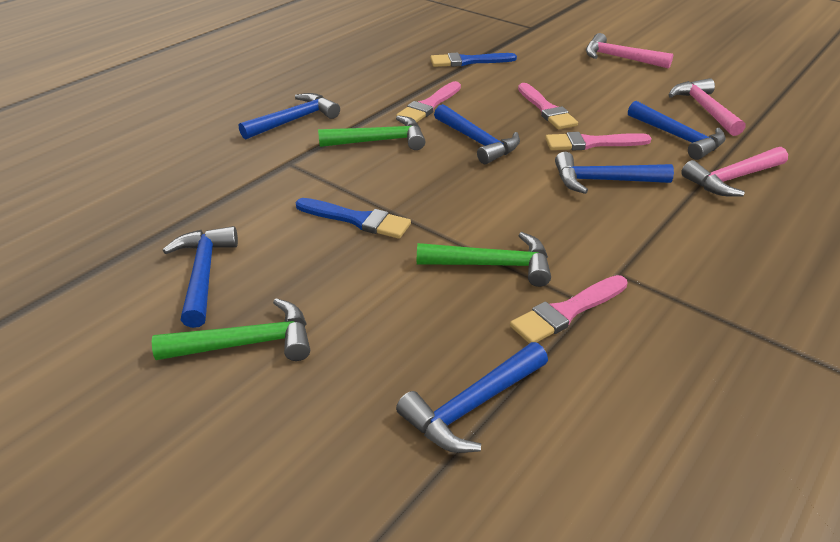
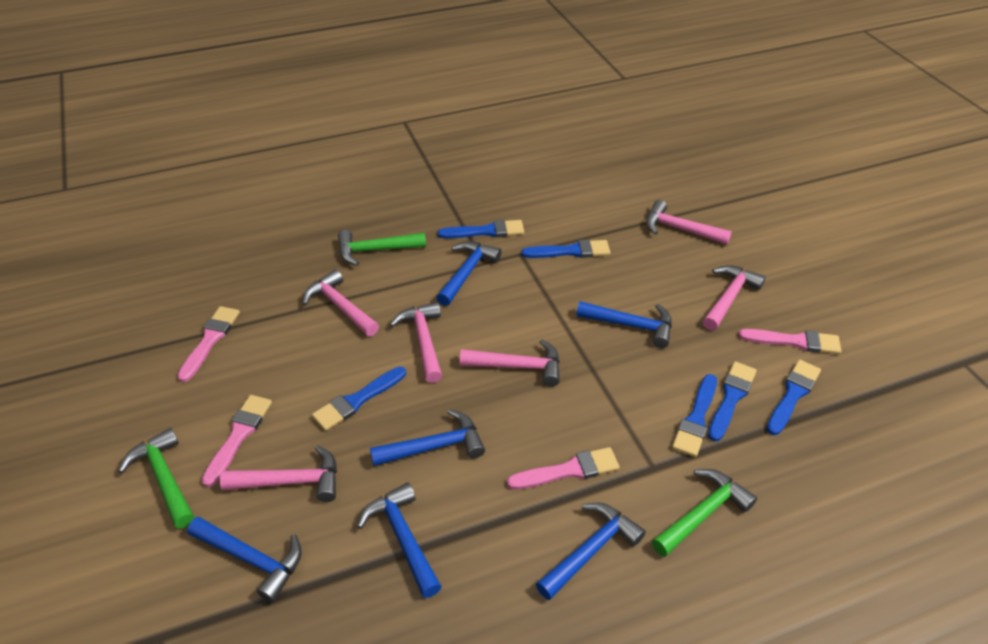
blue brush: [296,198,411,239] [430,52,517,67] = 2 -> [312,367,406,431] [438,220,524,238] [521,239,610,258] [672,374,717,457] [708,361,757,441] [767,360,821,435] = 6
pink hammer: [586,33,673,69] [669,78,745,136] [681,147,788,197] = 3 -> [220,445,337,502] [303,269,379,336] [390,302,442,383] [460,339,560,387] [646,200,732,245] [703,265,766,331] = 6

